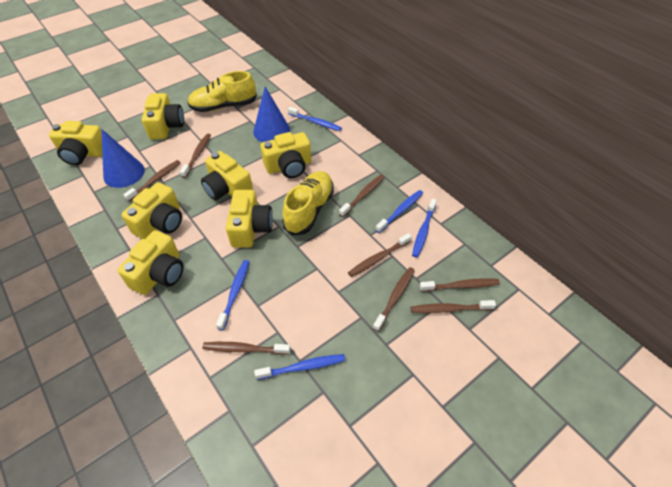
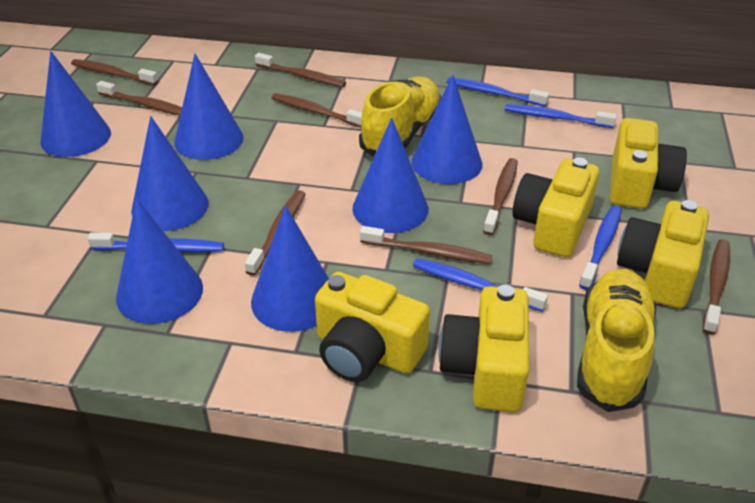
blue cone: [101,129,145,188] [253,86,290,142] = 2 -> [40,51,111,157] [116,198,203,324] [131,116,209,231] [174,54,244,160] [251,205,329,332] [352,118,428,233] [411,75,482,184] = 7
yellow camera: [49,121,102,165] [118,231,183,295] [122,182,182,239] [142,93,184,139] [201,151,253,200] [226,190,273,248] [260,132,311,178] = 7 -> [315,272,430,382] [438,285,529,412] [513,157,599,257] [610,118,687,209] [617,200,709,309] = 5

